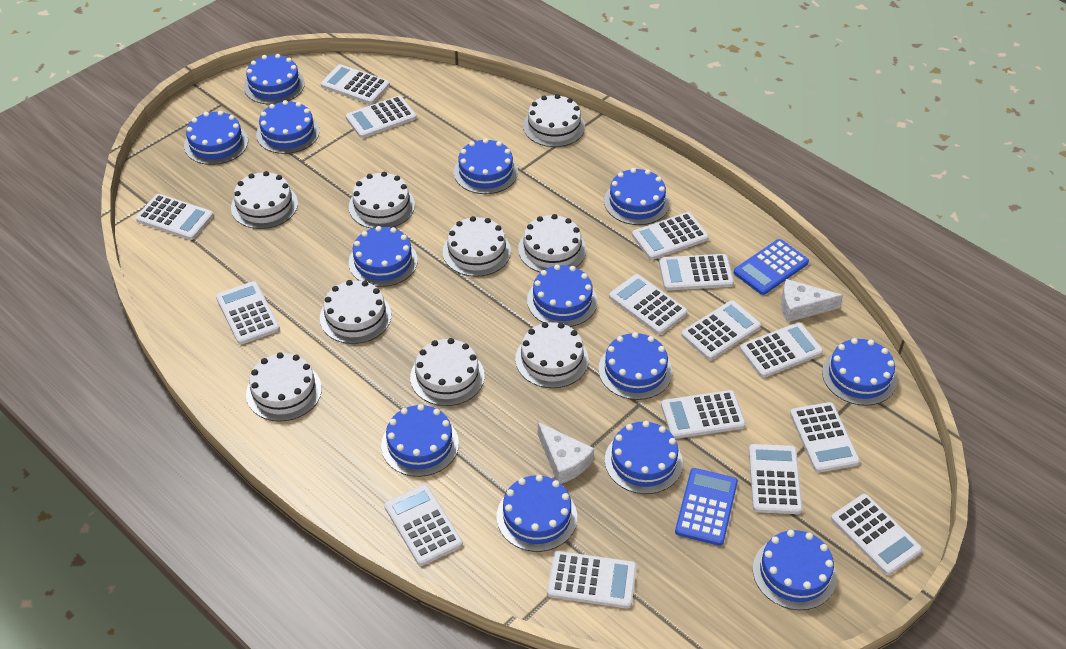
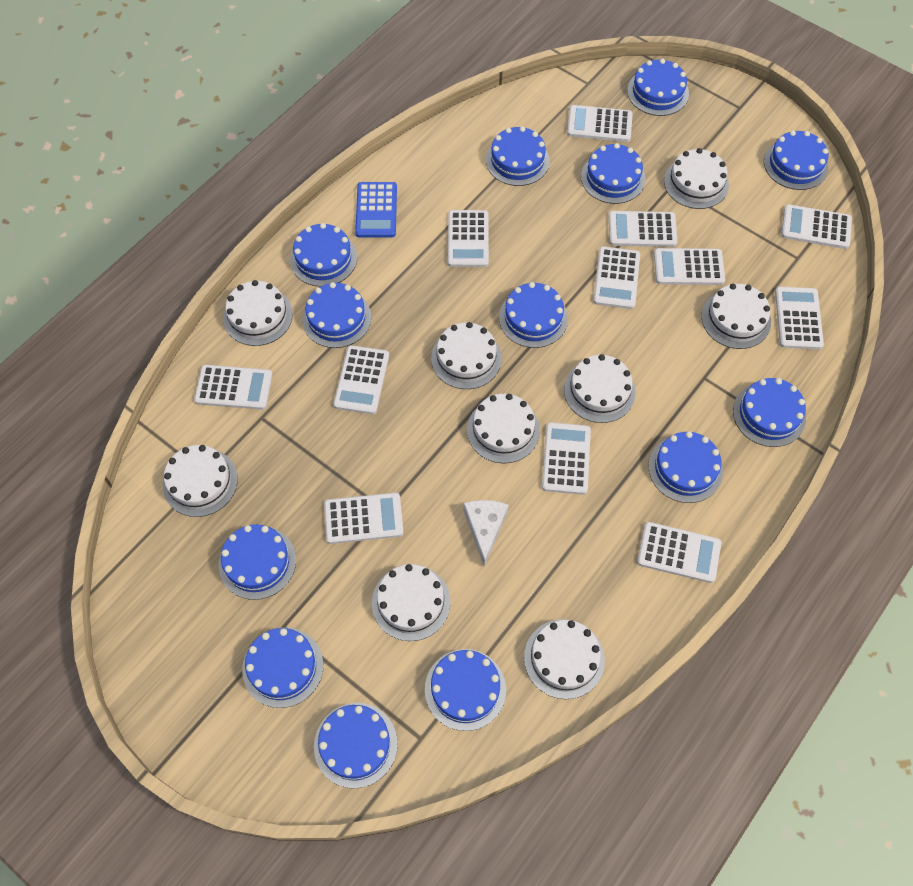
blue calculator: [675,468,738,546] [734,239,809,295] = 2 -> [355,182,397,237] = 1
white calculator: [136,194,213,240] [216,281,280,345] [321,64,390,104] [346,96,416,138] [384,484,463,566] [547,551,636,608] [609,274,688,335] [632,212,709,260] [659,254,734,291] [661,390,746,439] [681,300,761,360] [740,322,823,378] [749,444,802,514] [790,402,860,473] [831,494,922,575] = 15 -> [194,365,273,410] [324,493,404,544] [333,345,389,414] [448,210,489,267] [542,422,591,495] [567,105,633,142] [593,246,640,309] [609,211,677,247] [637,522,721,583] [654,248,725,285] [775,287,824,349] [781,204,852,249] = 12
white cheese: [538,422,594,484] [781,279,843,322] = 2 -> [464,500,509,567] = 1

